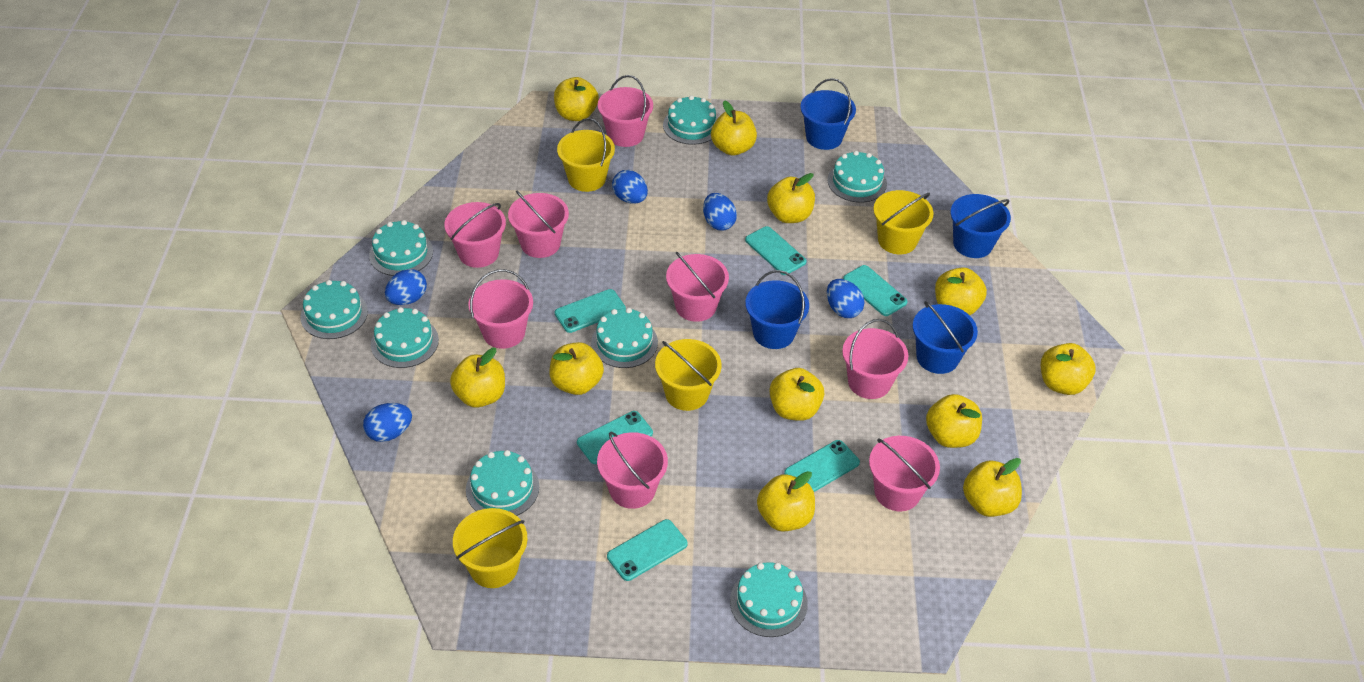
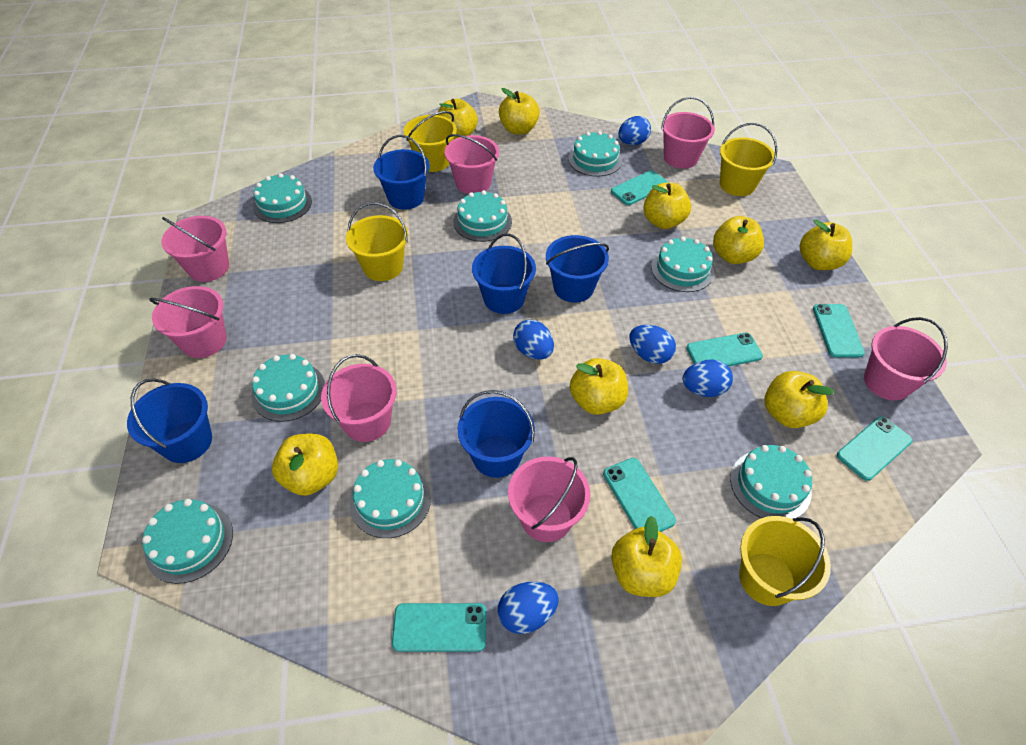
blue bucket: [745,270,809,349] [800,78,856,150] [913,301,978,374] [950,194,1011,258] = 4 -> [127,378,212,463] [373,135,430,210] [457,390,535,478] [472,233,536,314] [546,235,609,302] = 5
pink bucket: [445,202,506,268] [468,269,533,349] [508,191,569,258] [597,432,668,509] [598,75,653,147] [666,252,729,322] [842,319,908,399] [869,436,940,511] = 8 -> [149,286,227,358] [161,216,229,282] [321,354,396,442] [445,134,499,194] [508,456,590,542] [661,97,715,169] [864,317,948,401] = 7
yellow apple: [450,348,505,408] [549,342,604,395] [554,77,599,121] [711,100,757,156] [757,471,815,532] [767,173,815,223] [770,368,824,421] [926,394,982,448] [935,267,987,315] [963,458,1022,517] [1041,343,1096,395] = 11 -> [272,433,338,496] [438,99,478,139] [499,88,540,135] [570,358,628,415] [611,516,682,597] [643,183,691,229] [713,216,764,264] [765,371,835,428] [800,219,852,270] = 9

